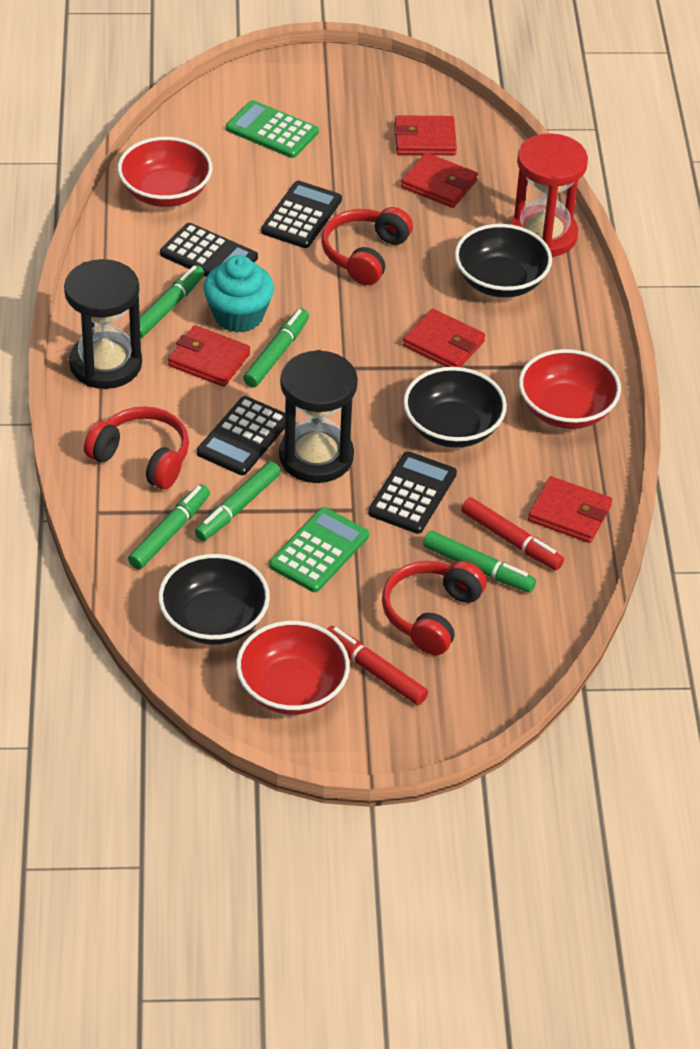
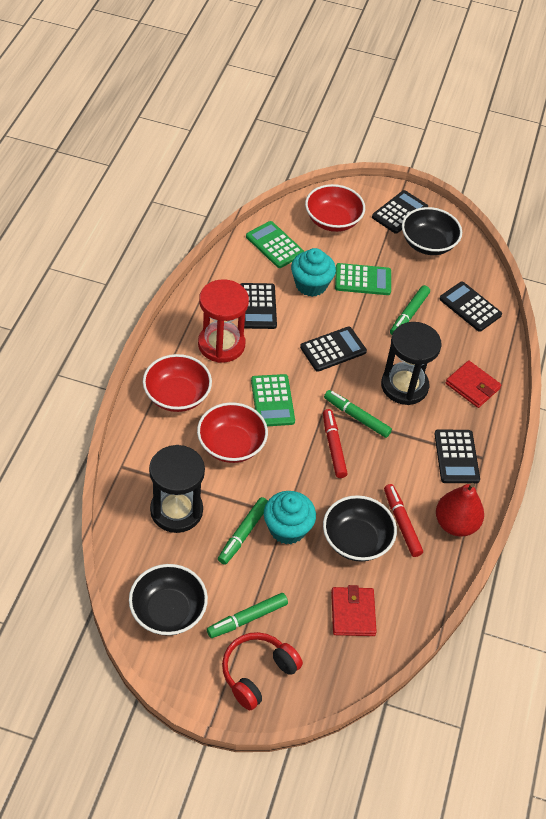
black calculator: [160,223,258,277] [197,396,285,475] [261,181,342,248] [368,451,457,534] = 4 -> [240,283,277,329] [300,327,367,372] [372,190,428,234] [434,429,480,483] [440,282,502,332] = 5
green calculator: [226,100,319,158] [269,507,369,592] = 2 -> [246,221,304,268] [251,374,295,426] [335,263,391,295] = 3
green marker: [128,484,210,569] [140,265,204,339] [195,461,281,541] [243,308,309,387] [423,531,536,593] = 5 -> [207,593,288,638] [218,497,268,565] [324,390,392,438] [390,285,430,335] = 4
red headphones: [84,406,189,490] [321,207,413,285] [382,561,487,655] = 3 -> [222,632,303,710] = 1
red pear: none = 0 -> [436,483,484,537] = 1
red wallet: [168,325,250,387] [394,115,457,155] [401,153,478,208] [403,309,485,367] [528,476,612,543] = 5 -> [331,585,377,636] [446,360,501,408] = 2
turquoise cupcake: [203,255,274,333] = 1 -> [264,491,316,544] [291,248,336,297] = 2

